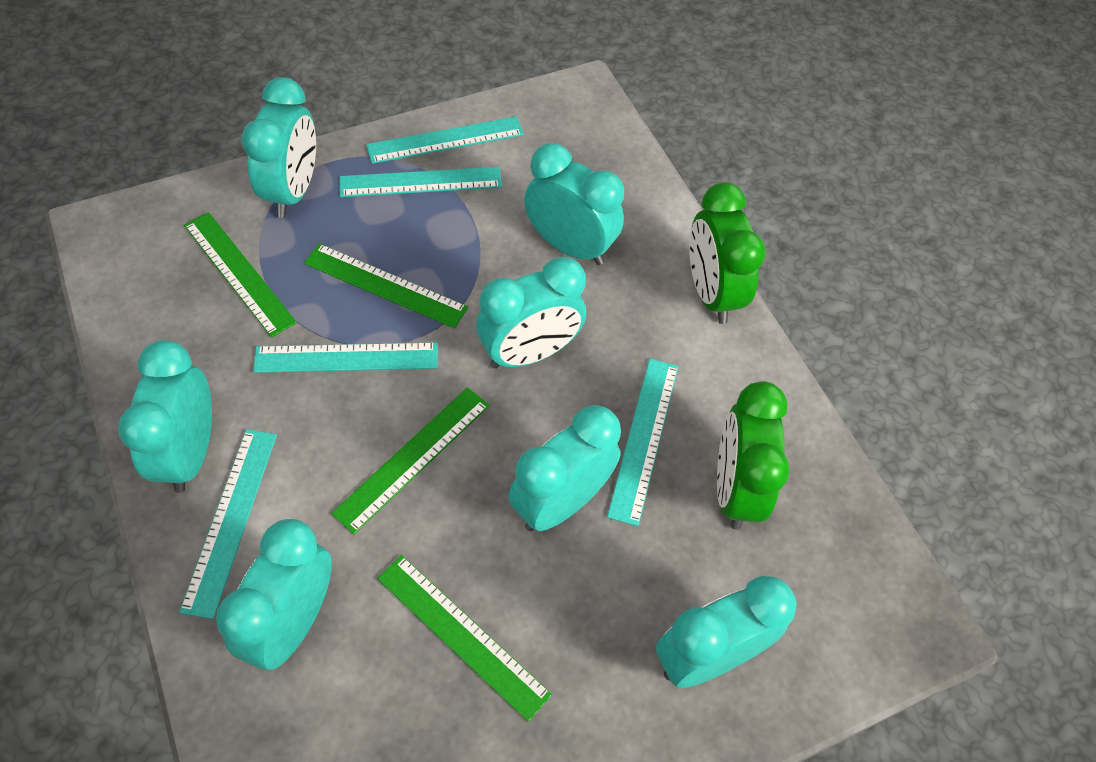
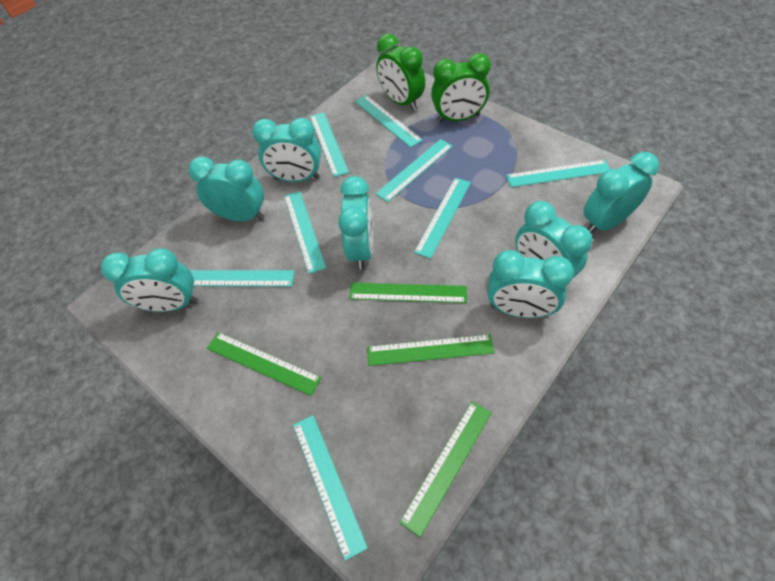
turquoise ruler: [179,429,277,619] [253,343,438,373] [339,167,502,197] [366,116,524,164] [607,359,678,526] = 5 -> [190,270,295,286] [284,191,326,274] [293,415,368,561] [310,112,349,177] [355,95,423,148] [375,139,453,202] [414,178,471,259] [506,160,610,187] = 8

